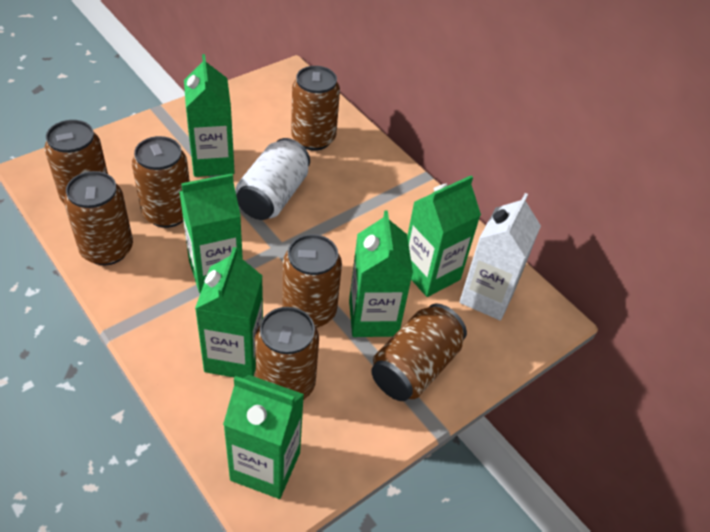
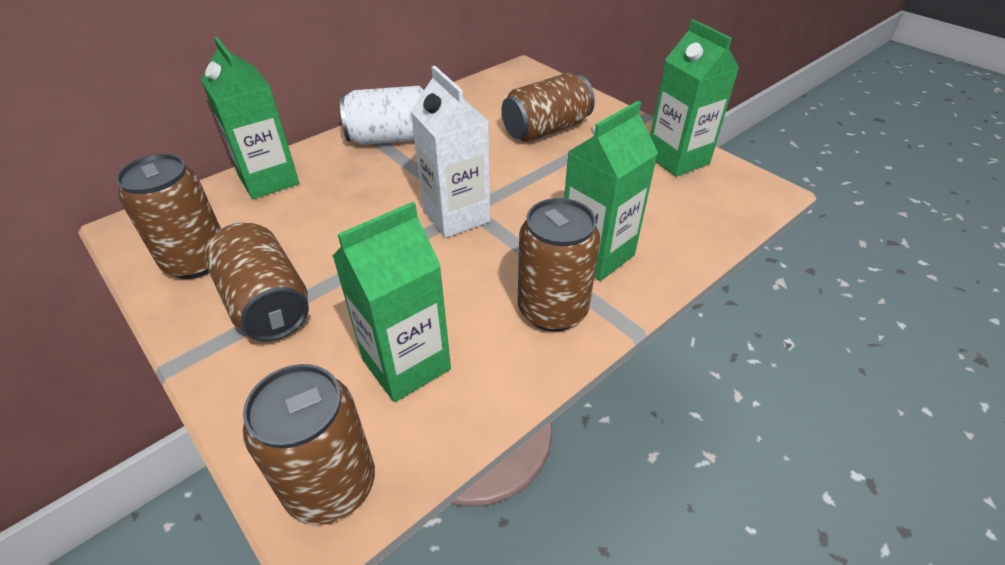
brown can: [44,120,108,204] [64,171,133,265] [132,136,190,228] [255,307,319,400] [282,234,342,328] [291,66,340,151] [371,304,467,401] = 7 -> [116,154,221,279] [204,223,309,342] [243,364,375,525] [501,73,595,142] [518,198,600,332] = 5
green carton: [179,173,243,293] [184,54,235,177] [195,247,263,378] [223,375,304,499] [349,211,413,337] [407,176,481,297] = 6 -> [201,37,299,199] [332,202,451,402] [564,101,658,281] [650,19,740,177] = 4

